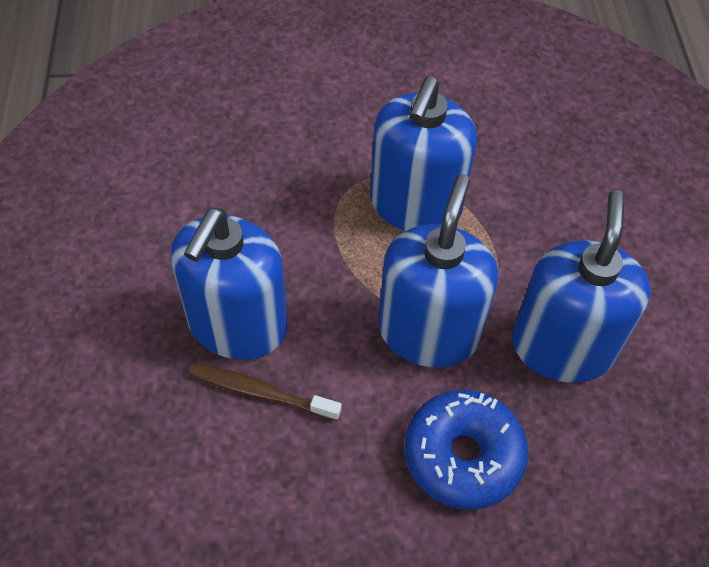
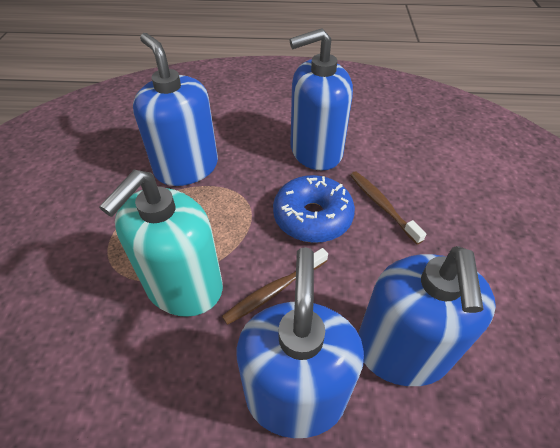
brown toothbrush: [189,363,342,421] = 1 -> [222,248,328,325] [350,171,427,244] = 2
turquoise soap dispenser: none = 0 -> [99,170,223,317] = 1

